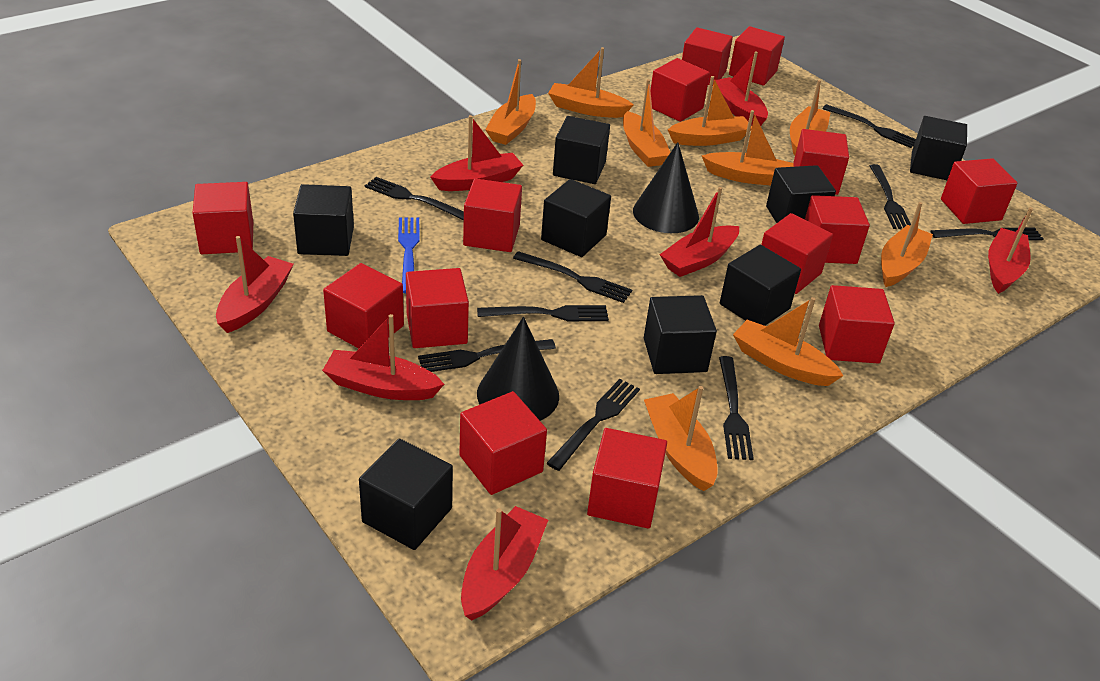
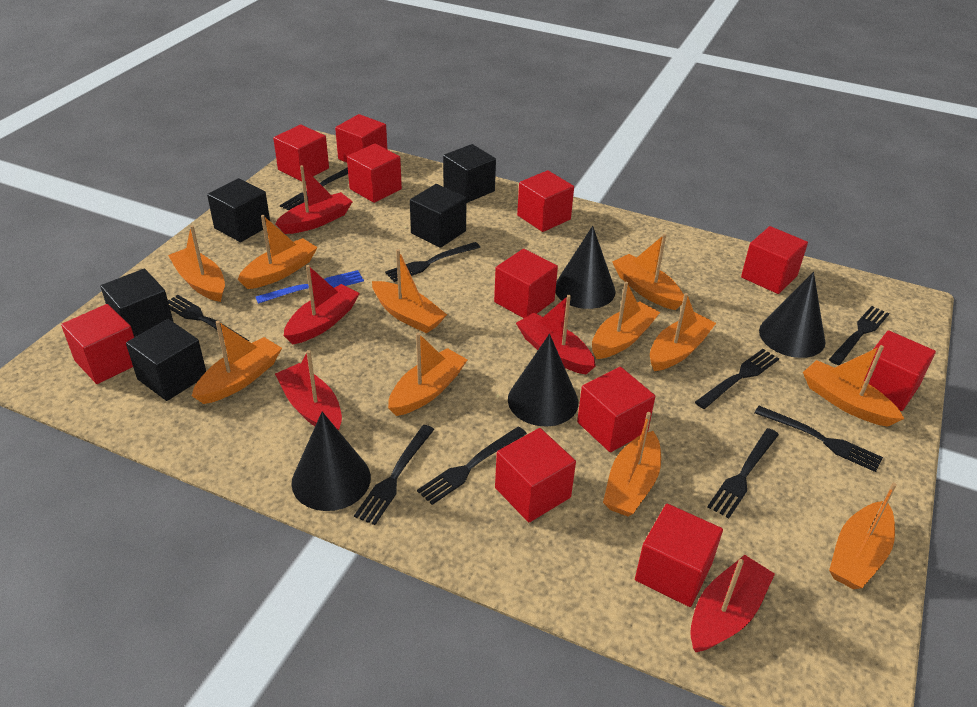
black cone: [477,317,559,421] [633,142,699,233] = 2 -> [292,412,371,511] [508,334,579,426] [555,226,616,309] [759,272,826,358] = 4
black cube: [293,184,354,256] [359,439,453,550] [541,179,611,257] [553,116,610,184] [644,295,717,374] [720,245,801,326] [766,165,836,223] [910,116,967,180] = 8 -> [100,269,173,337] [126,319,206,401] [207,178,270,242] [410,184,467,248] [443,144,496,203] = 5
orange boat: [485,59,536,145] [548,47,634,118] [623,79,671,167] [644,386,718,491] [668,76,752,146] [702,110,793,185] [733,297,844,386] [790,80,831,156] [881,202,933,287] = 9 -> [168,225,225,302] [192,321,282,404] [238,215,318,289] [372,249,447,334] [388,333,468,416] [592,282,660,359] [603,412,661,516] [612,234,684,310] [650,293,716,371] [803,345,904,427] [829,483,897,589] = 11
red boat: [216,236,294,333] [322,314,444,400] [430,115,523,191] [461,506,548,621] [659,187,739,277] [713,51,768,126] [988,207,1033,294] = 7 -> [275,165,353,234] [275,350,342,431] [284,265,360,344] [516,295,596,374] [690,555,775,652] = 5
red cube: [192,182,253,254] [323,263,404,349] [406,268,469,348] [459,391,547,495] [463,179,522,252] [587,428,667,529] [650,58,710,122] [682,27,733,85] [729,26,785,86] [761,213,833,294] [793,129,849,195] [805,195,870,264] [819,285,895,364] [941,158,1018,224] = 14 -> [61,304,134,384] [273,125,329,181] [335,114,387,163] [347,144,402,203] [494,249,558,318] [495,428,576,522] [517,170,574,232] [577,367,655,452] [635,504,723,607] [741,226,808,294] [864,330,936,411] = 11

